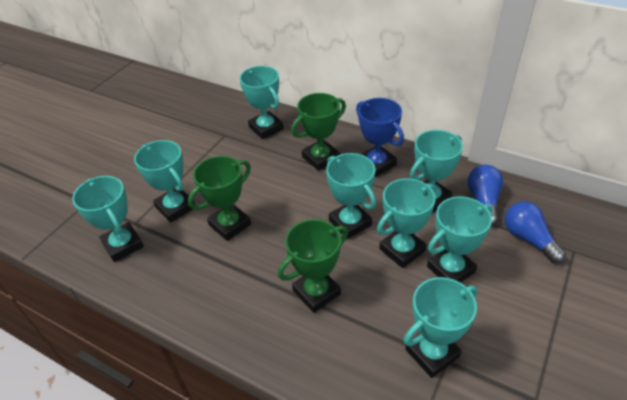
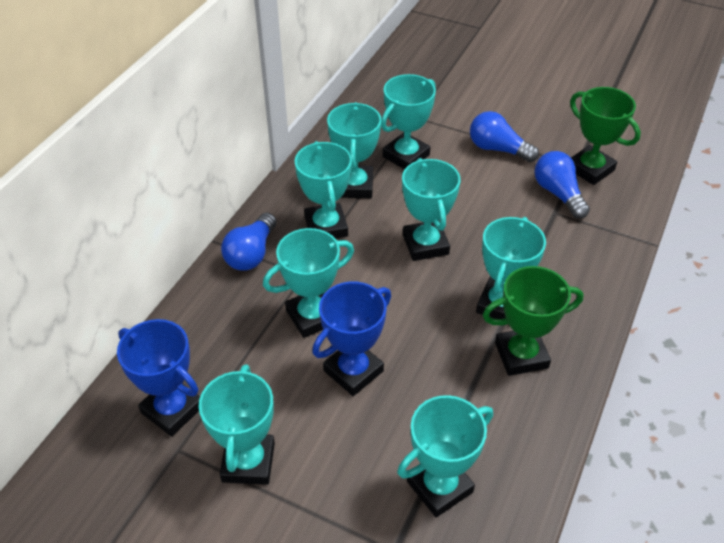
blue light bulb: [467,165,503,226] [504,201,566,264] = 2 -> [221,213,277,271] [470,111,539,162] [534,151,590,219] = 3
blue trophy: [356,98,404,177] = 1 -> [117,319,200,437] [312,281,391,396] = 2
green trophy: [188,156,251,241] [278,219,348,313] [291,93,346,171] = 3 -> [483,266,584,376] [570,87,641,185] = 2

